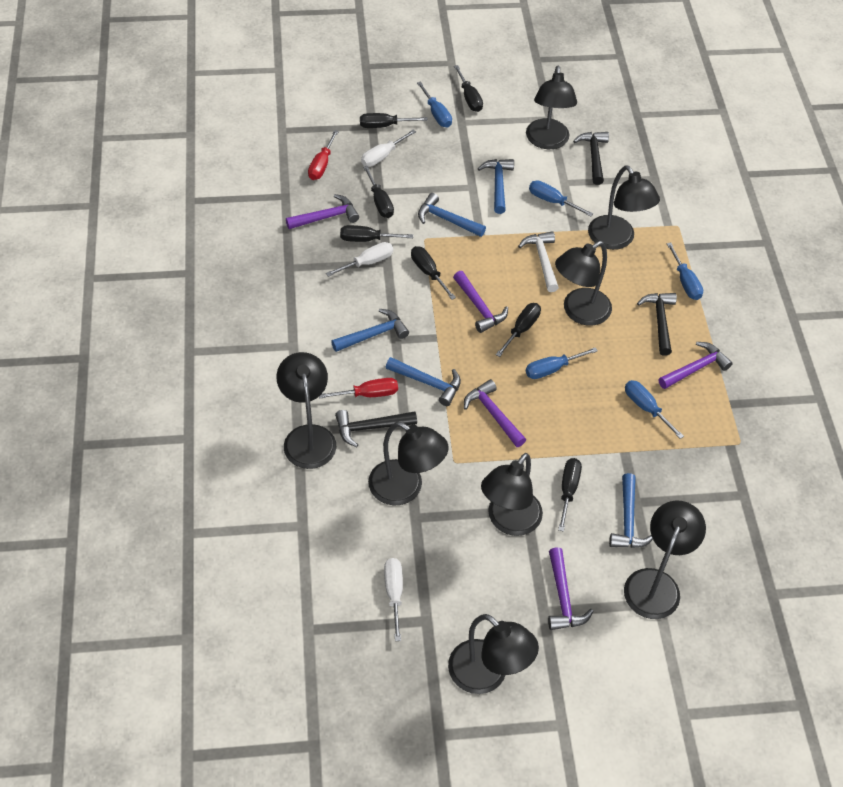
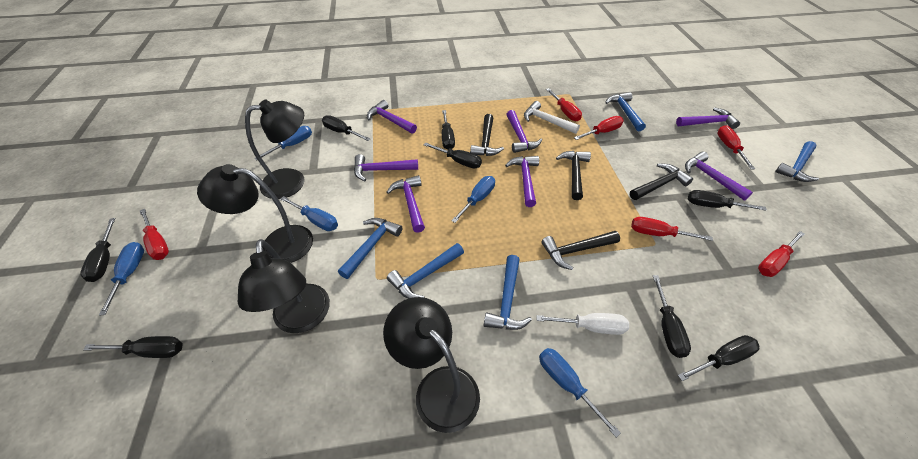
black hammer: [335,410,417,447] [573,132,609,185] [637,293,677,356] = 3 -> [470,114,504,156] [541,231,620,270] [556,151,591,200] [630,164,693,200] = 4
black lamp: [276,352,336,469] [368,422,448,505] [448,614,539,694] [481,453,543,536] [526,66,577,149] [555,241,612,326] [588,165,660,250] [624,500,706,619] = 8 -> [197,164,313,263] [238,239,330,333] [245,100,304,199] [383,297,480,433] = 4
black screwdriver: [340,225,413,242] [360,113,428,128] [363,166,394,218] [411,246,456,300] [454,65,483,112] [496,303,541,357] [558,458,582,532] = 7 -> [80,218,116,282] [83,336,183,358] [322,115,370,141] [424,143,482,168] [442,110,455,149] [653,275,691,358] [678,335,760,381] [688,190,767,211] = 8
purple hammer: [286,194,359,229] [453,271,508,333] [464,379,526,447] [548,547,594,630] [659,342,733,389] = 5 -> [354,154,418,181] [367,100,417,134] [387,175,425,233] [505,156,539,207] [506,110,542,153] [676,107,740,129] [685,152,753,201] = 7
red screwdriver: [308,130,339,180] [319,378,398,399] = 2 -> [140,209,169,260] [546,88,582,121] [574,116,624,140] [631,217,713,241] [717,125,755,169] [758,231,805,277] = 6
white screwdriver: [326,242,393,277] [361,130,416,167] [384,558,403,641] = 3 -> [536,313,629,335] = 1

